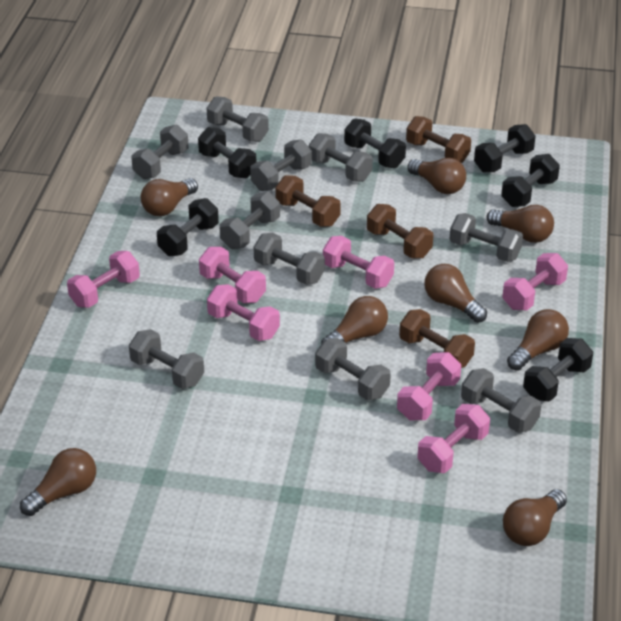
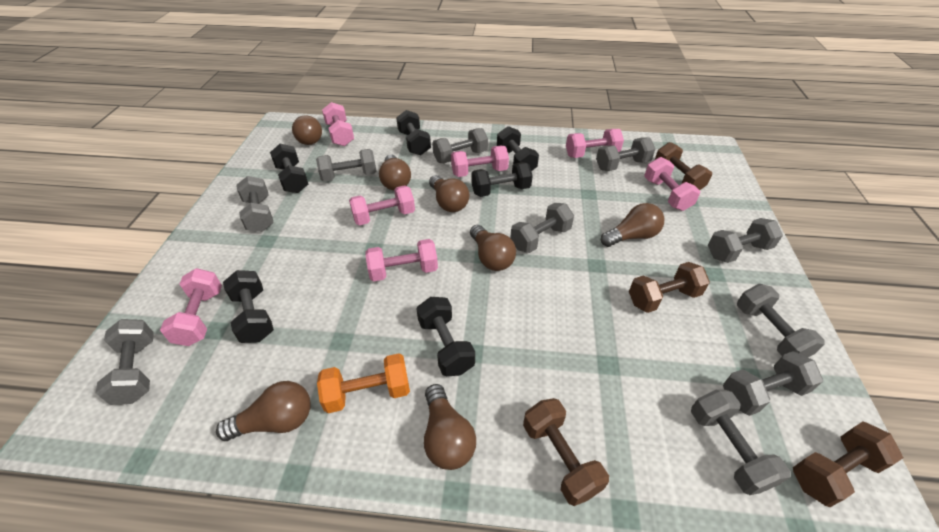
brown light bulb: [20,448,96,516] [141,178,198,216] [321,296,388,344] [407,158,466,194] [424,264,487,323] [486,205,554,243] [503,489,567,546] [507,309,569,371] = 8 -> [216,381,311,441] [292,115,322,145] [379,154,411,190] [424,384,476,470] [429,175,469,212] [470,225,516,271] [601,203,664,247] = 7
orange dumbbell: none = 0 -> [317,353,410,413] = 1

